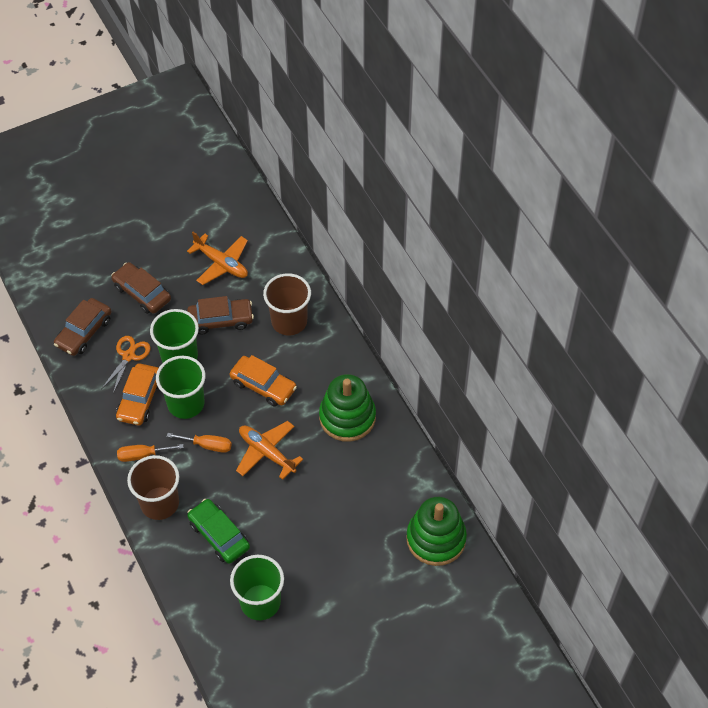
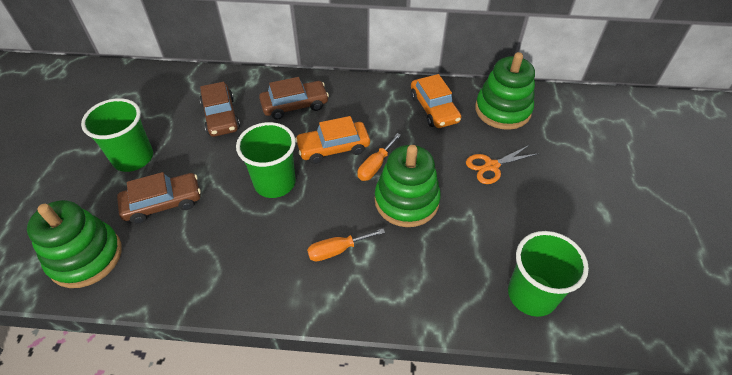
brown cup: [127,455,179,520] [263,273,311,335] = 2 -> none = 0
green car: [187,499,250,564] = 1 -> none = 0
green stacking toy: [319,374,376,442] [406,497,467,566] = 2 -> [27,200,122,288] [375,145,441,227] [475,52,535,130] = 3
orange plane: [187,232,248,285] [236,421,303,480] = 2 -> none = 0

